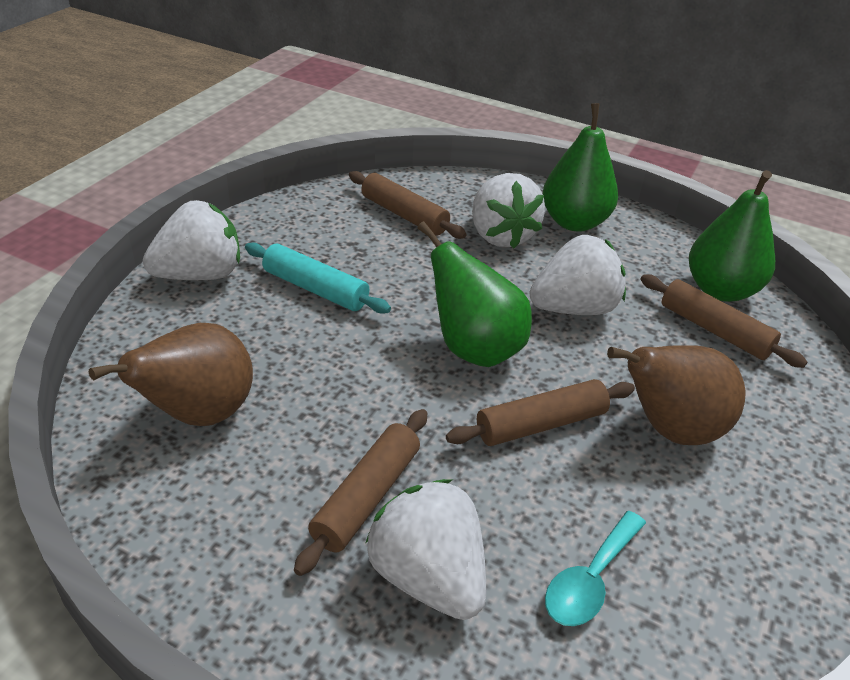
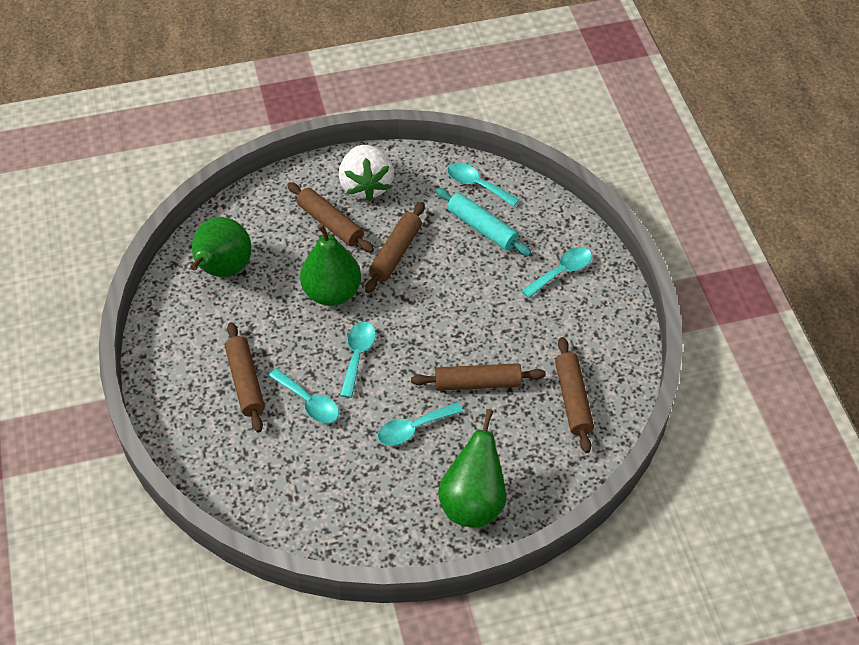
brown pear: [89,323,253,426] [607,345,746,445] = 2 -> none = 0
brown rolling pin: [294,409,428,576] [349,171,466,239] [446,379,635,446] [641,274,807,368] = 4 -> [225,322,265,433] [287,182,374,253] [365,202,425,293] [411,363,546,391] [555,337,594,453] = 5
turquoise spoon: [545,511,646,626] = 1 -> [268,368,339,423] [340,322,376,398] [377,402,463,446] [447,163,519,207] [522,247,592,298] = 5
white strawberry: [143,200,240,280] [366,479,486,620] [472,173,545,249] [530,235,626,315] = 4 -> [339,145,394,201] = 1

